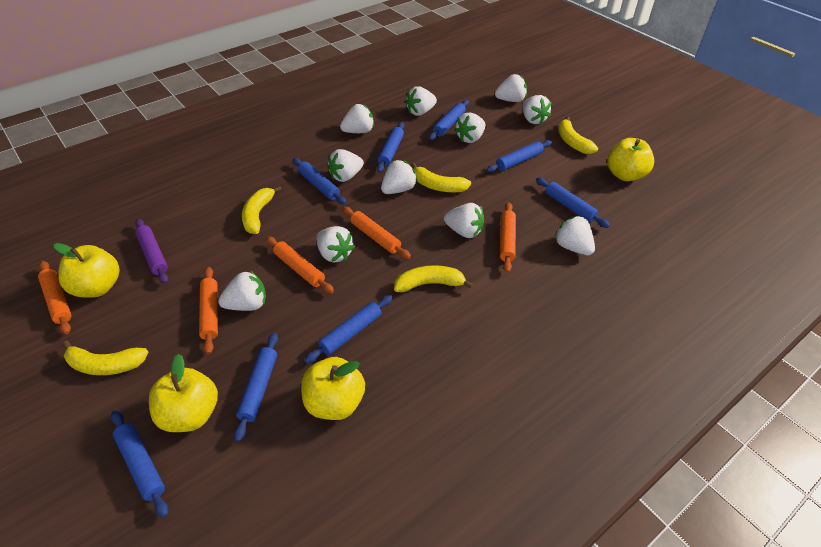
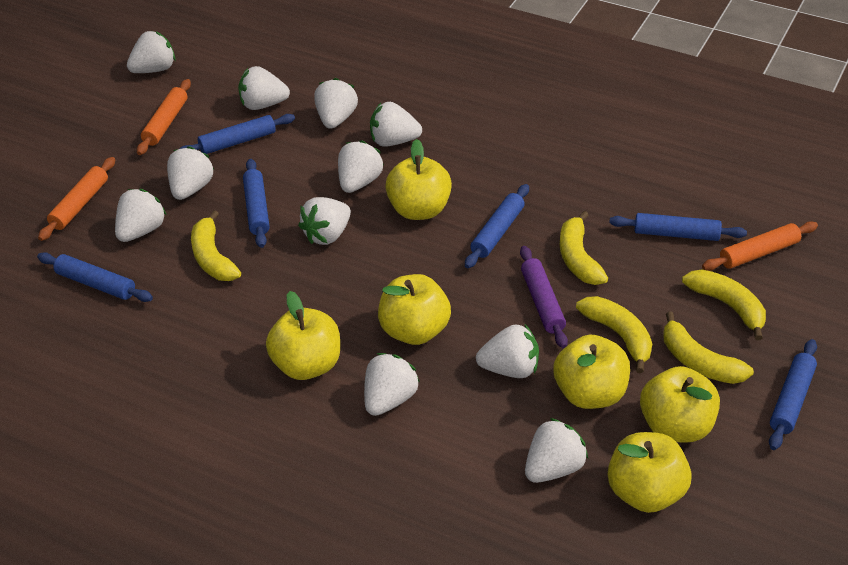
blue rolling pin: [111,410,169,518] [234,332,278,442] [293,158,347,205] [304,295,393,364] [377,122,404,173] [429,100,469,140] [487,140,552,173] [536,177,610,228] = 8 -> [37,252,153,302] [179,114,295,154] [243,159,270,248] [465,184,529,268] [609,213,747,241] [769,339,817,450] = 6
orange rolling pin: [38,261,71,334] [199,267,218,355] [266,236,334,293] [342,207,411,259] [500,202,516,273] = 5 -> [38,157,115,241] [137,79,191,155] [702,221,818,271] = 3
yellow apple: [54,243,120,298] [149,354,218,432] [301,357,365,420] [608,138,654,181] = 4 -> [266,291,340,380] [378,274,451,345] [385,139,452,220] [553,334,630,409] [608,432,692,513] [640,366,720,442] = 6

